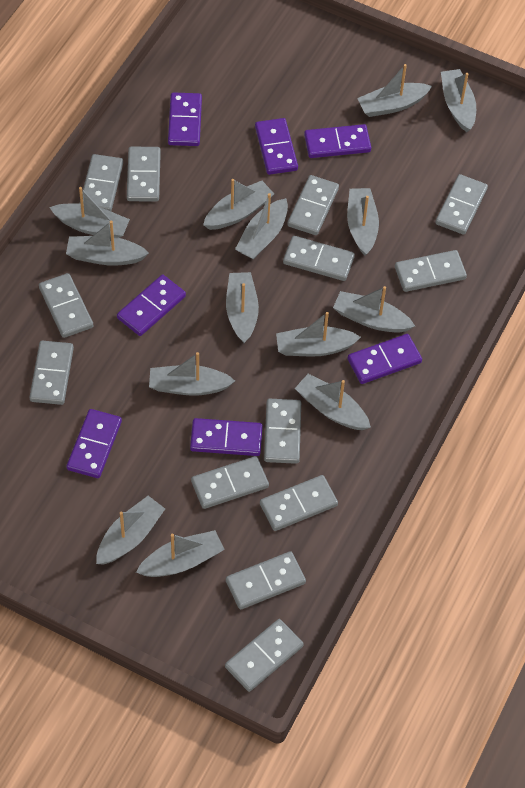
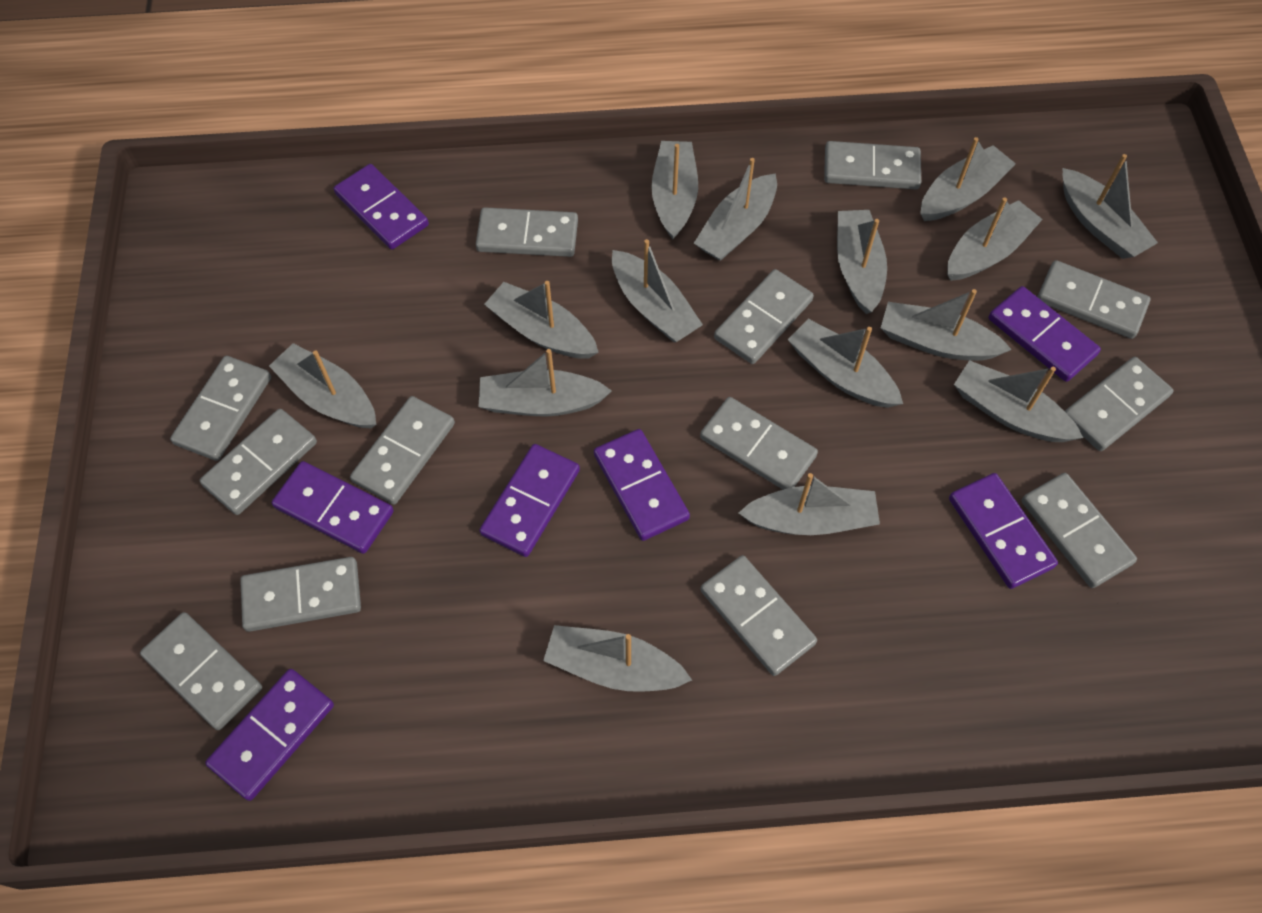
grey boat: [49,187,130,238] [66,221,149,266] [96,496,165,565] [136,530,225,577] [149,352,235,396] [203,179,274,230] [226,272,259,343] [235,193,288,259] [276,312,361,356] [295,374,371,430] [333,286,415,333] [347,188,379,256] [357,64,432,117] [441,69,476,132] = 14 -> [269,343,376,429] [478,349,612,416] [484,281,599,359] [543,625,692,692] [612,239,703,342] [651,141,698,239] [694,158,777,261] [739,473,880,535] [788,319,903,408] [837,210,887,314] [881,289,1012,361] [920,137,1016,221] [947,197,1043,281] [954,360,1083,442] [1062,154,1158,259] = 15

